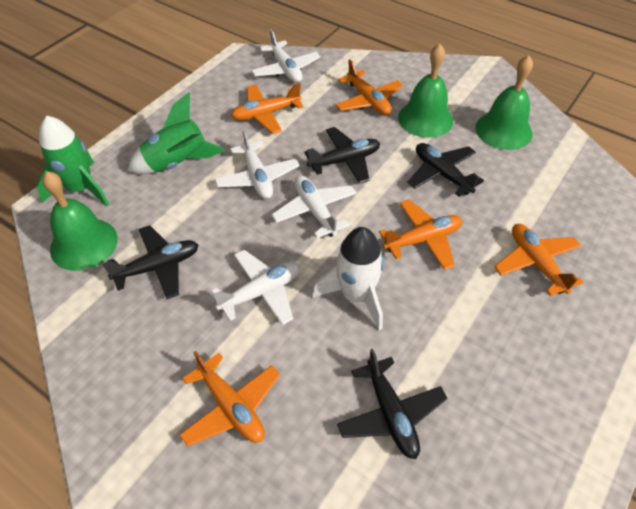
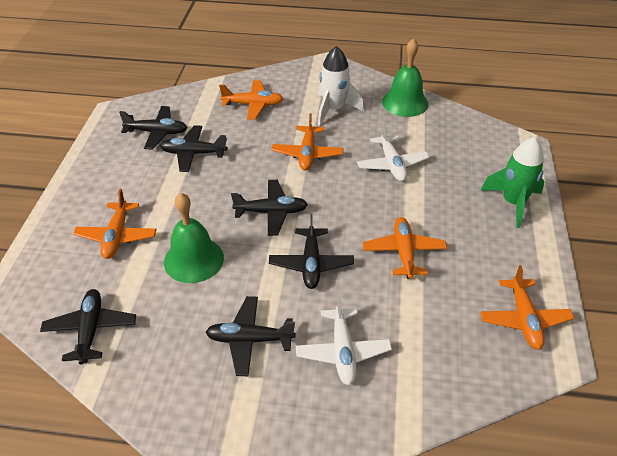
black plane: [102,225,198,299] [304,127,380,184] [337,349,447,459] [407,143,484,197] = 4 -> [40,289,136,365] [119,106,187,150] [160,125,228,172] [206,296,296,376] [231,180,308,236] [269,214,354,289] = 6
green bell: [42,171,118,271] [398,43,453,138] [475,55,533,150] = 3 -> [164,193,224,283] [382,38,428,117] = 2
green rocket: [37,116,109,206] [128,92,225,174] = 2 -> [481,137,545,228] = 1
white plane: [211,250,300,325] [215,129,299,199] [251,29,320,83] [272,175,357,238] = 4 -> [296,295,392,385] [357,123,429,181] = 2

